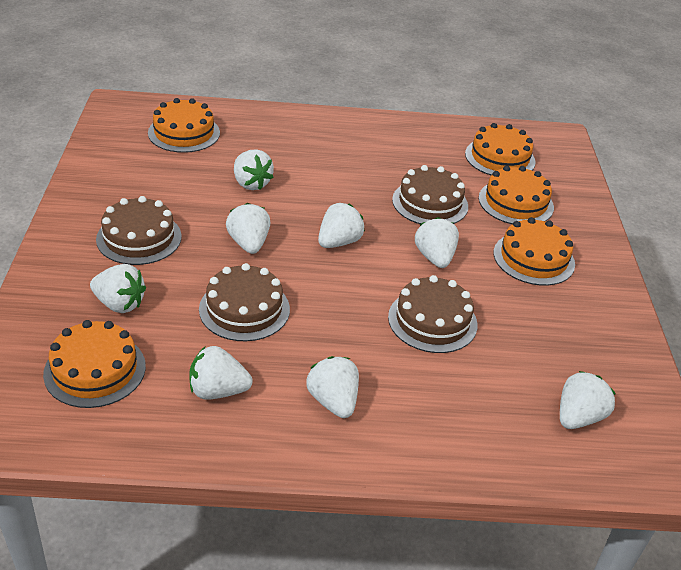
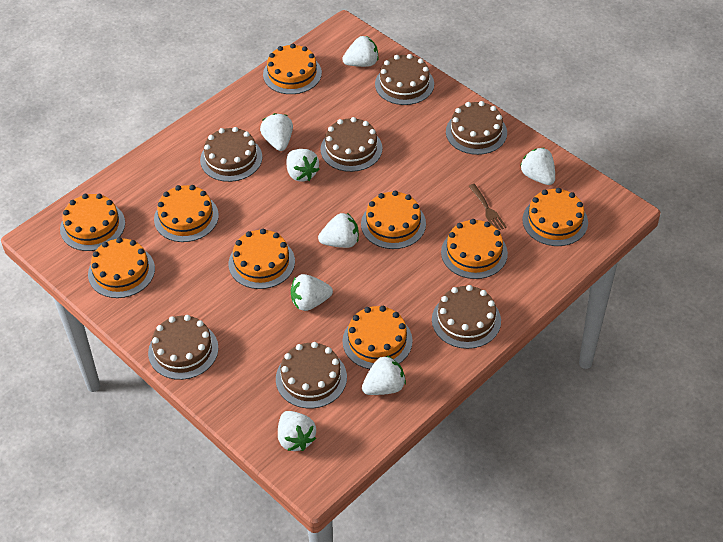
brown cake: [96,196,182,265] [199,263,290,341] [388,275,477,353] [392,165,468,224] = 4 -> [148,315,218,380] [200,127,262,182] [276,342,347,408] [321,117,382,172] [375,54,434,105] [432,285,501,349] [446,101,507,155] = 7
brown fork: none = 0 -> [469,184,507,230] = 1
orange cake: [43,320,146,408] [148,98,220,153] [465,123,536,175] [479,166,554,224] [494,217,575,286] = 5 -> [60,194,125,251] [88,237,155,298] [154,185,219,242] [229,229,295,289] [263,44,322,94] [343,306,413,369] [361,191,426,249] [441,219,508,279] [522,188,588,246] = 9

